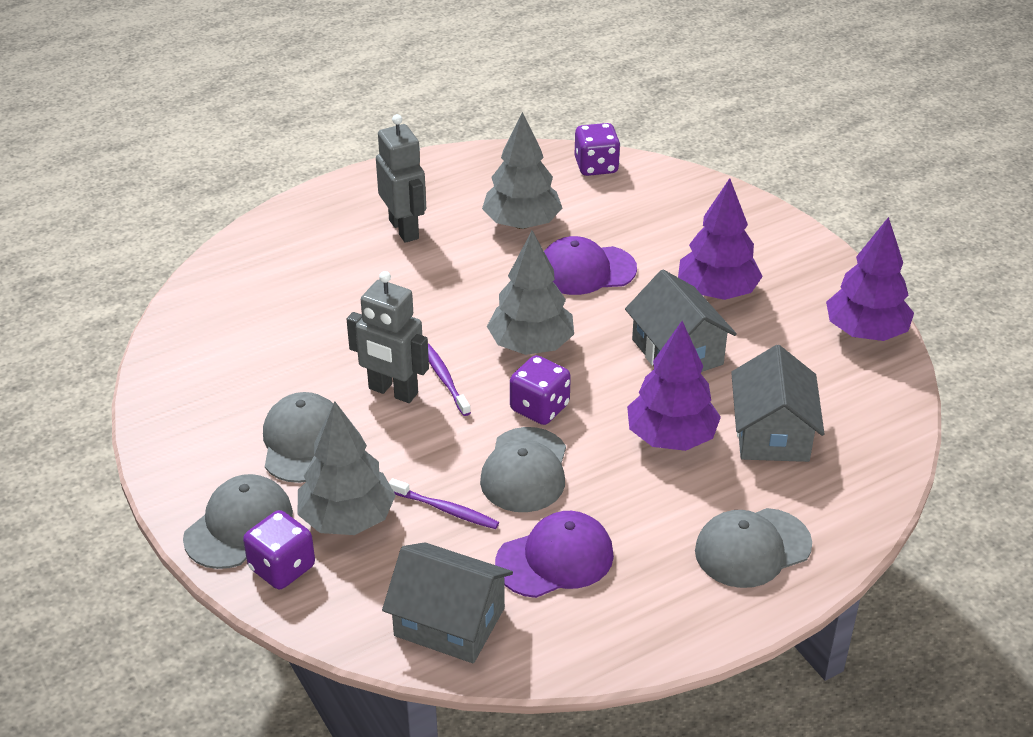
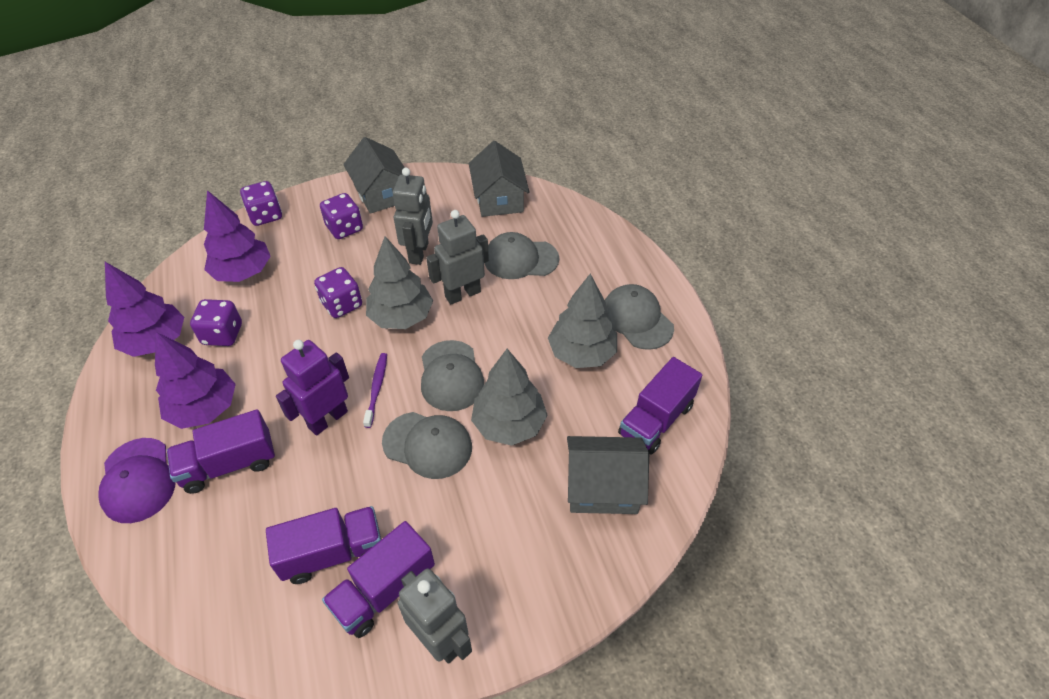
grey robot: [347,271,429,403] [376,114,426,243] = 2 -> [393,168,433,265] [397,568,472,664] [426,210,489,305] = 3
purple cap: [495,511,614,598] [544,236,637,295] = 2 -> [98,438,176,523] = 1
purple dice: [243,510,315,589] [510,355,571,425] [575,123,621,176] = 3 -> [190,299,242,346] [240,181,282,226] [314,267,362,318] [320,193,363,239] = 4
purple robot: none = 0 -> [276,340,349,436] = 1
purple toothbrush: [389,478,499,529] [428,344,471,416] = 2 -> [363,353,387,428] = 1
purple truck: none = 0 -> [167,409,275,494] [266,506,381,584] [322,521,435,638] [618,357,702,455] = 4

